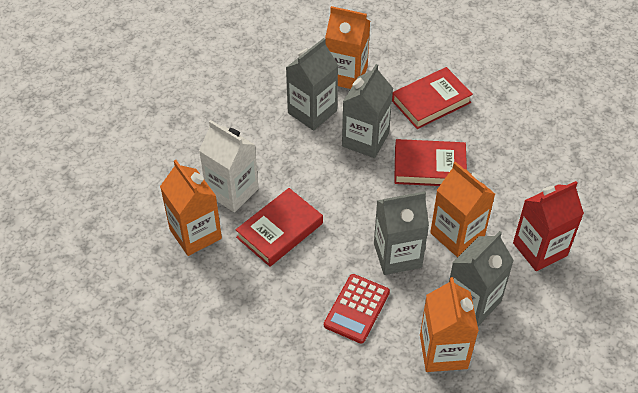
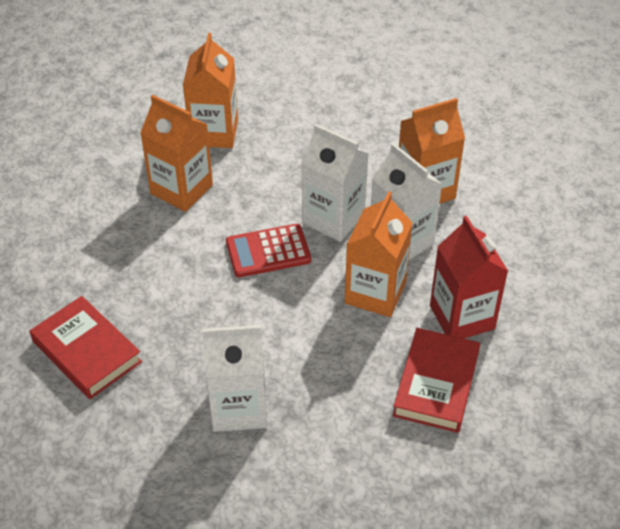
grey carton: [286,38,339,131] [342,64,393,158] [374,191,429,275] [449,231,514,326] = 4 -> none = 0
red book: [235,188,323,267] [392,67,473,129] [394,139,467,186] = 3 -> [30,296,142,399] [393,328,480,433] = 2
white carton: [199,120,259,212] = 1 -> [202,325,267,432] [301,124,369,242] [371,143,442,261] = 3

